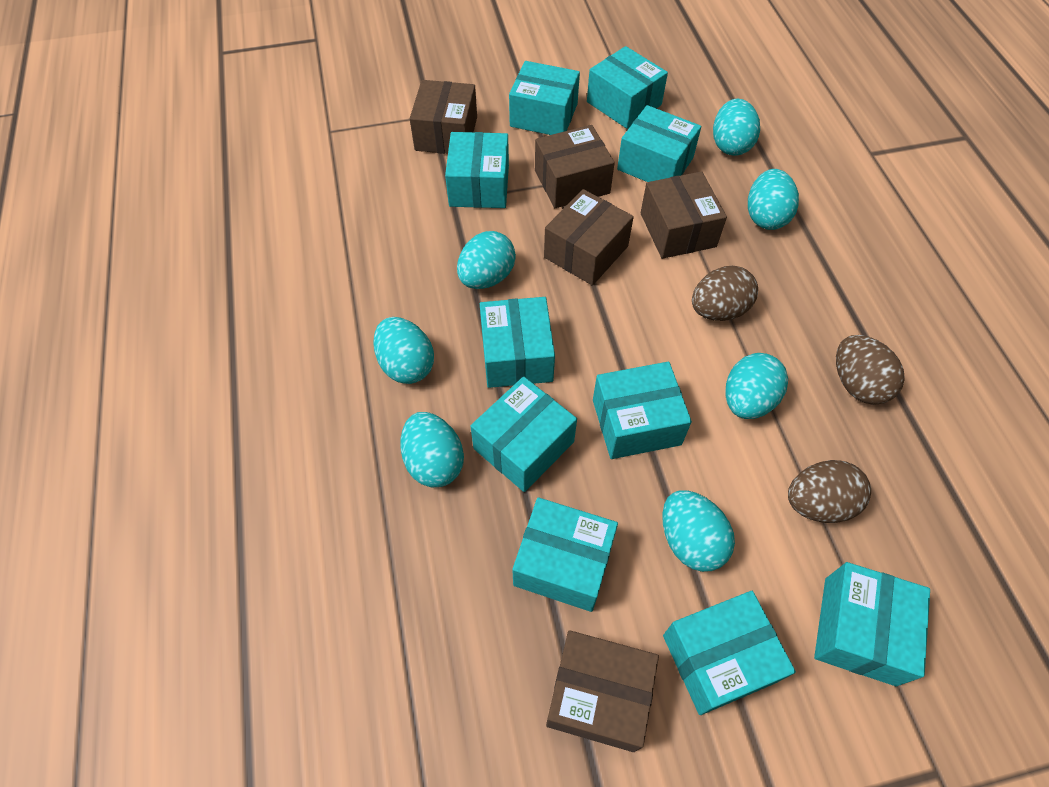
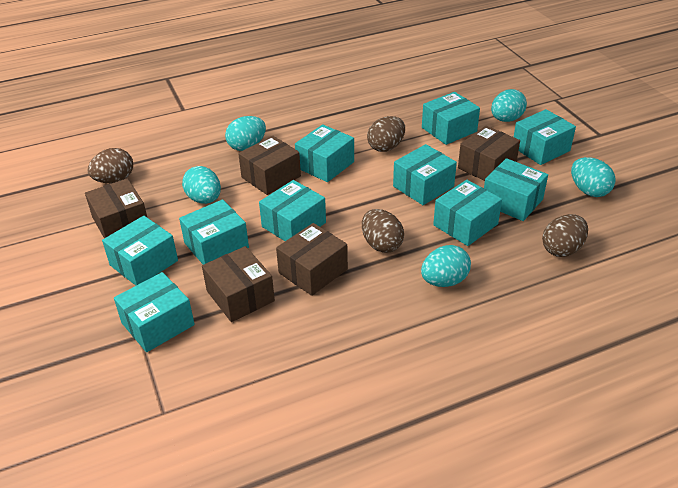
brown egg: [692,266,758,321] [788,460,871,523] [836,335,905,405] = 3 -> [88,148,133,183] [362,209,404,253] [367,116,405,152] [542,214,588,257] = 4
turquoise egg: [373,317,434,384] [401,412,464,487] [457,231,516,289] [662,490,735,572] [713,99,760,156] [725,353,788,419] [748,169,799,230] = 7 -> [182,166,221,204] [225,116,266,151] [421,245,471,287] [491,89,527,122] [571,157,615,197] = 5

